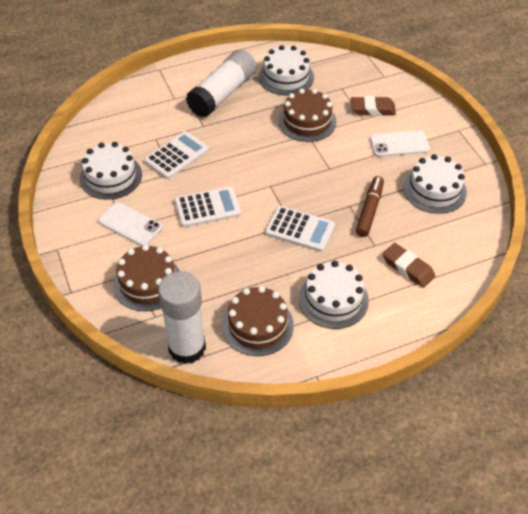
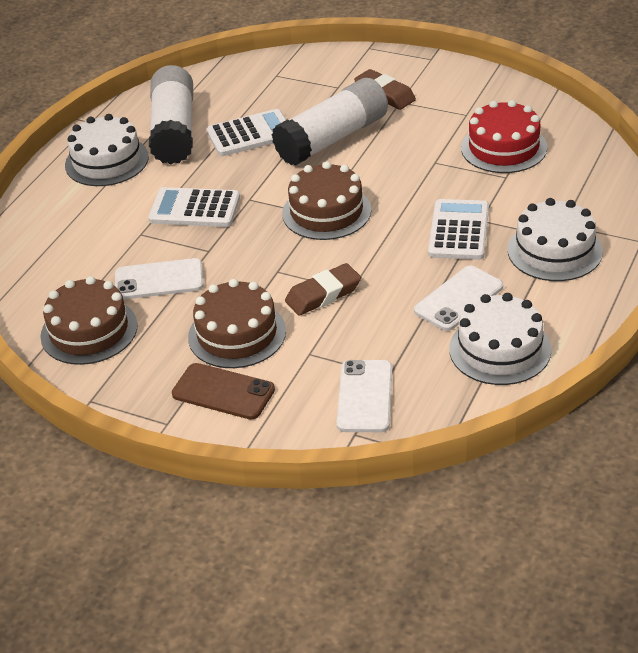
brown marker: [356,176,384,237] = 1 -> none = 0
brown phone: none = 0 -> [172,363,275,420] = 1
red cake: none = 0 -> [461,100,547,173] = 1
white cake: [80,142,142,200] [259,45,314,95] [299,261,369,329] [403,154,467,214] = 4 -> [65,114,149,186] [449,293,551,385] [508,198,603,281] = 3
white phone: [98,202,162,246] [370,130,430,157] = 2 -> [115,258,204,300] [337,360,392,432] [414,266,503,331] = 3

